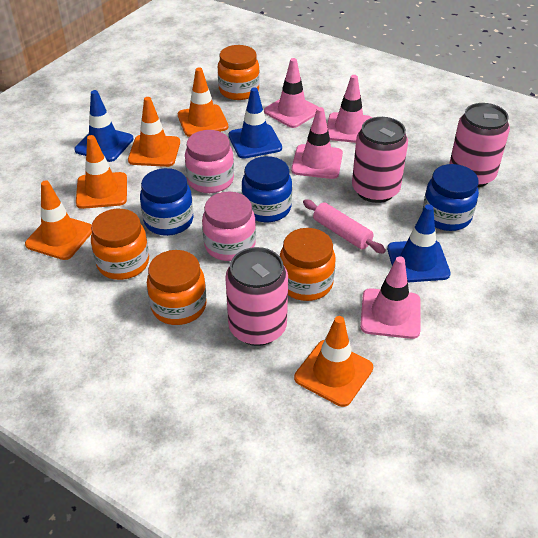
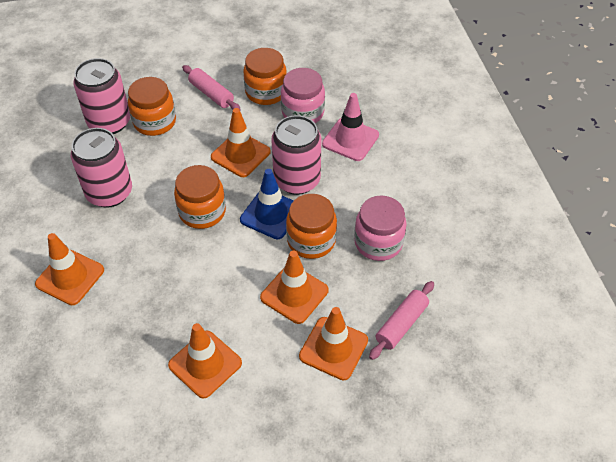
blue jar: [140,168,194,236] [242,156,292,222] [423,164,479,231] = 3 -> none = 0
blue traffic cone: [75,90,134,162] [229,87,282,159] [387,204,451,282] = 3 -> [240,169,294,239] = 1
pink rolling pin: [303,200,386,254] = 1 -> [182,65,241,110] [369,281,434,360] = 2
pink traffic cone: [264,58,318,128] [291,107,343,179] [327,75,372,143] [360,256,421,339] = 4 -> [322,93,379,161] = 1

